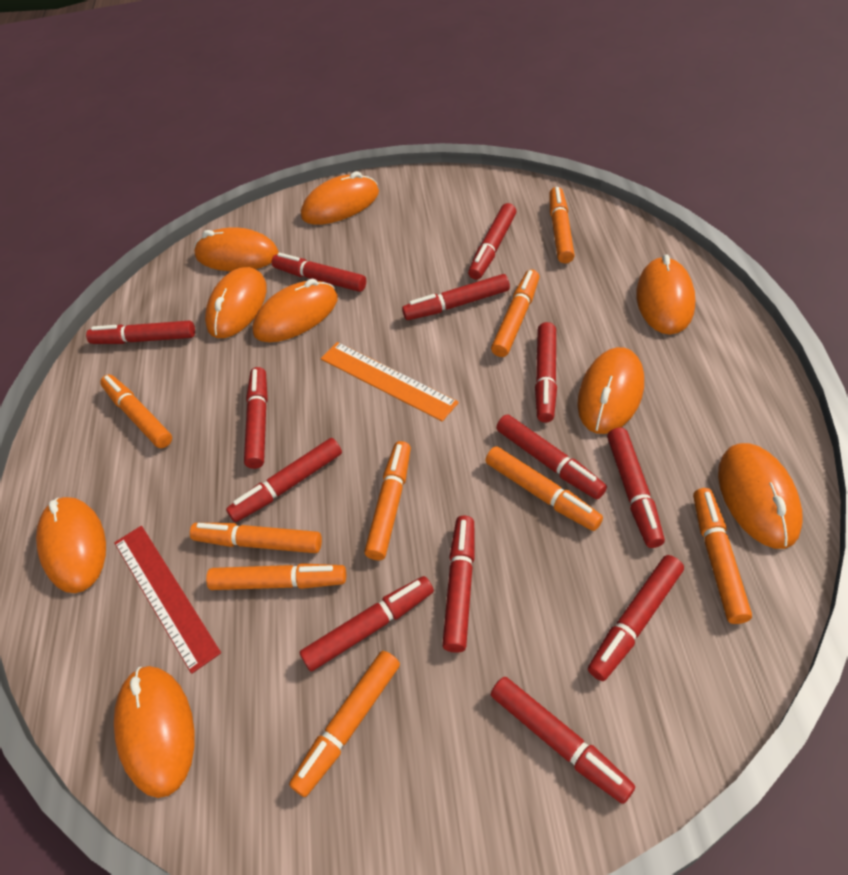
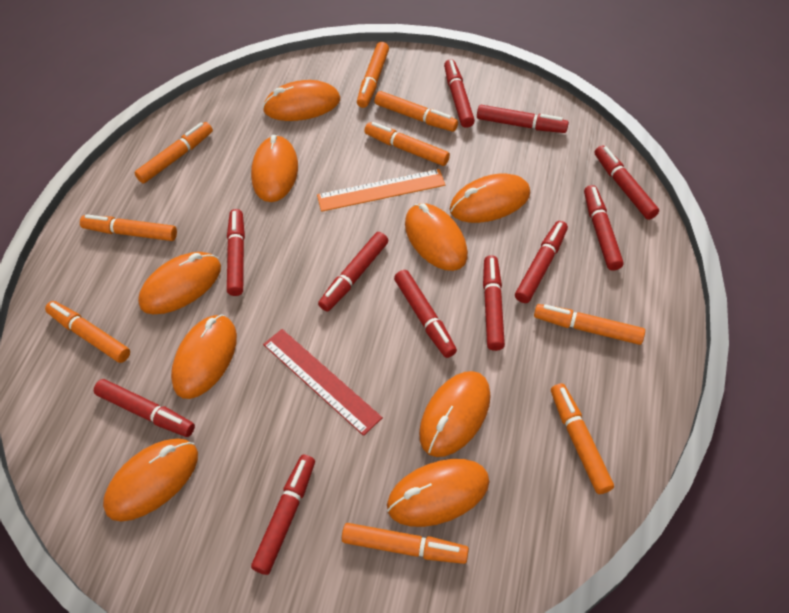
red marker: [86,321,195,344] [226,438,342,522] [244,367,268,469] [271,253,366,292] [299,576,434,672] [402,274,510,320] [442,515,475,653] [468,203,516,280] [491,677,635,804] [496,414,607,499] [535,322,557,423] [588,555,684,681] [607,427,665,548] = 13 -> [94,379,195,437] [227,209,245,296] [251,455,315,575] [318,232,389,312] [394,270,457,358] [444,59,475,128] [477,105,569,133] [483,255,505,351] [515,221,568,303] [584,185,624,271] [595,145,659,220] = 11

